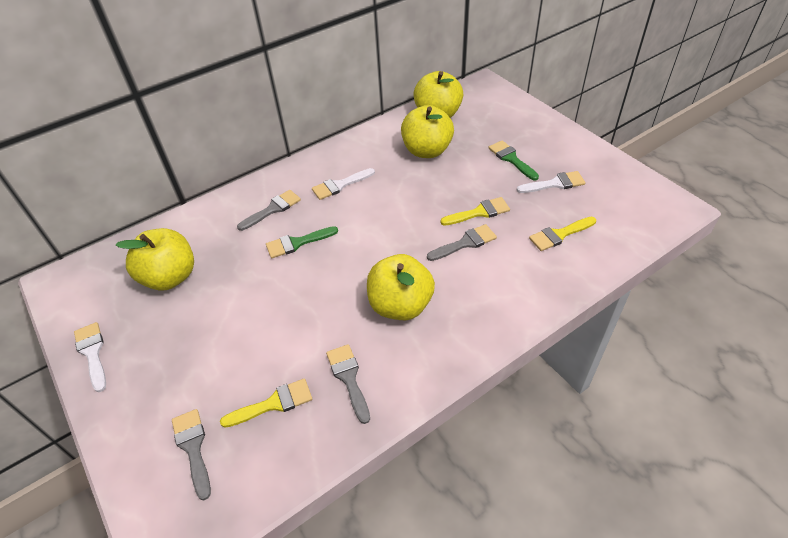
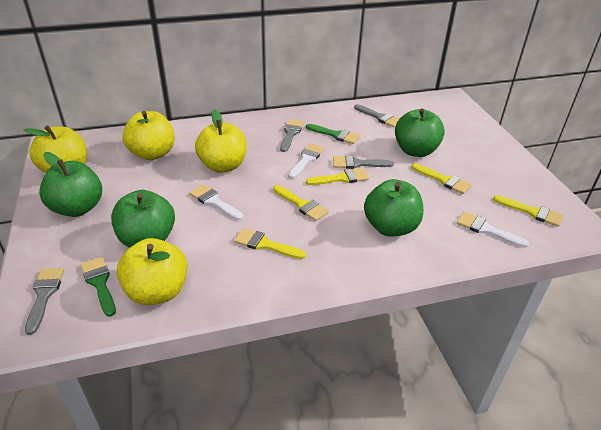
green apple: none = 0 -> [39,152,102,217] [111,190,175,248] [364,179,423,237] [395,108,445,157] = 4
yellow brush: [220,378,312,428] [440,197,510,226] [529,217,596,251] = 3 -> [234,228,306,259] [273,185,329,221] [306,168,369,185] [411,163,472,194] [493,195,564,227] = 5

